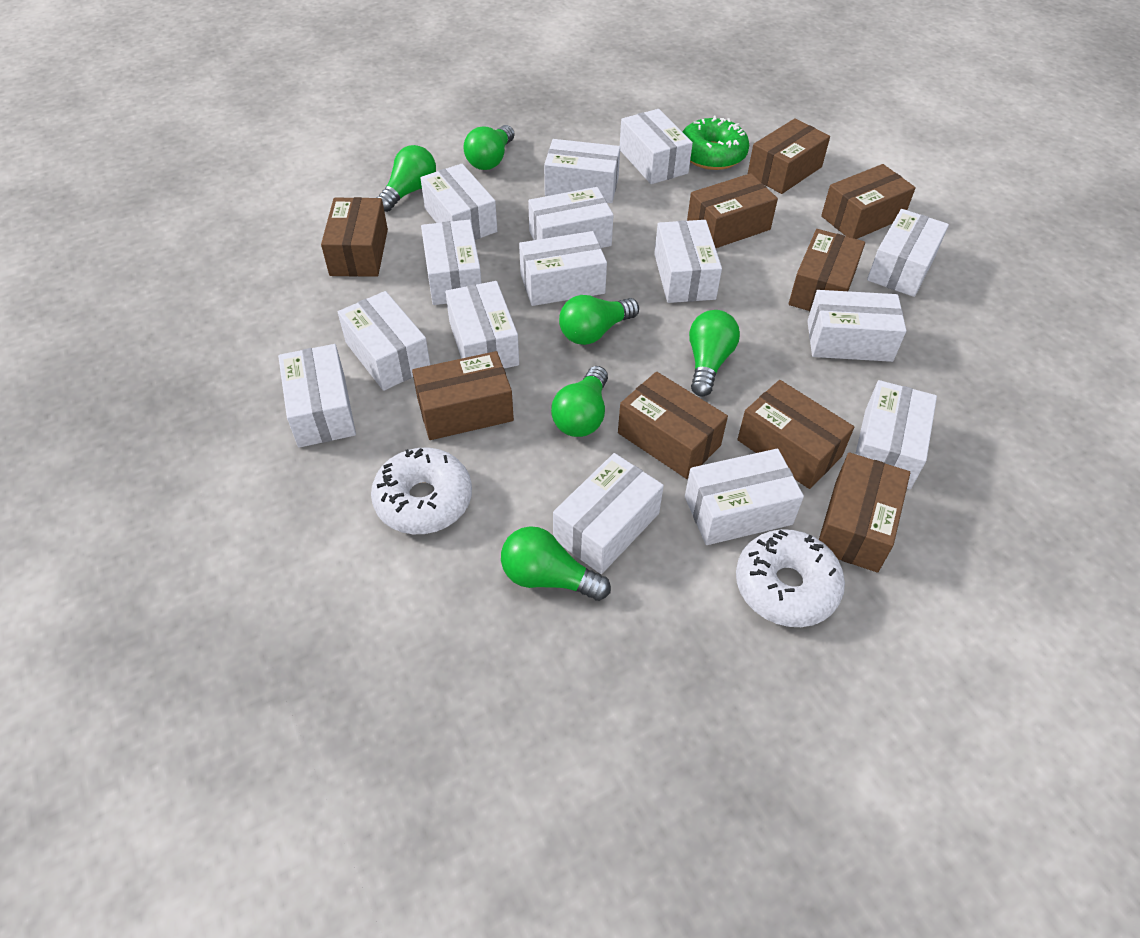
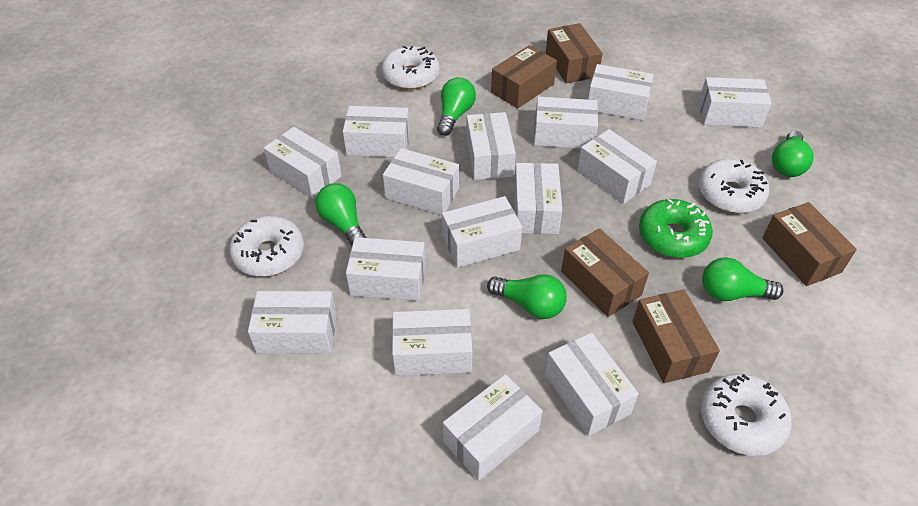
brown box: [321,197,388,277] [412,351,514,440] [618,372,728,479] [687,173,778,248] [737,380,854,489] [748,118,830,194] [789,229,865,311] [819,452,910,573] [821,164,916,239] = 9 -> [491,45,557,109] [546,23,603,84] [561,228,649,317] [632,289,720,383] [762,202,857,286] = 5
green light bulb: [377,145,436,212] [463,125,515,170] [501,526,611,601] [551,366,608,437] [559,295,639,345] [689,310,740,397] = 6 -> [315,183,367,246] [437,77,476,136] [487,274,567,319] [702,257,783,301] [772,131,814,177] = 5
white donut: [371,448,472,534] [736,529,845,627] = 2 -> [229,216,304,277] [381,46,440,90] [699,159,770,213] [701,374,792,456] = 4

